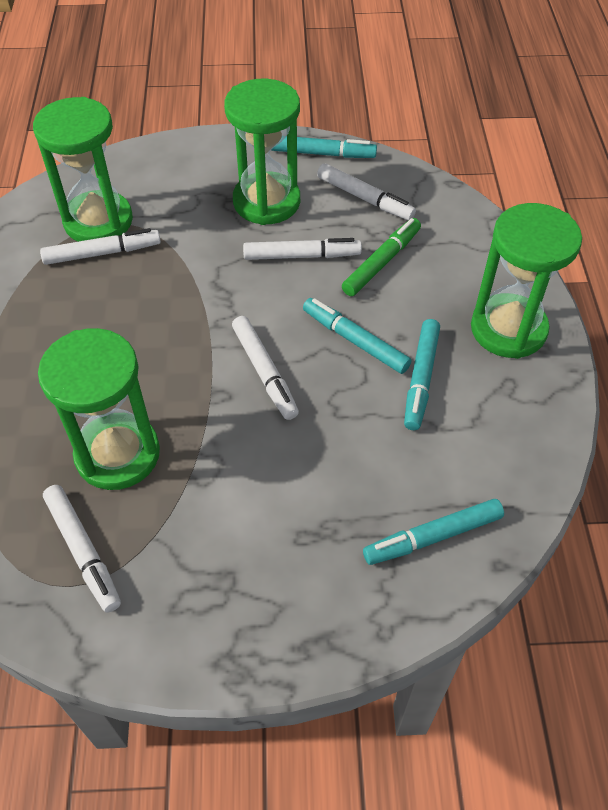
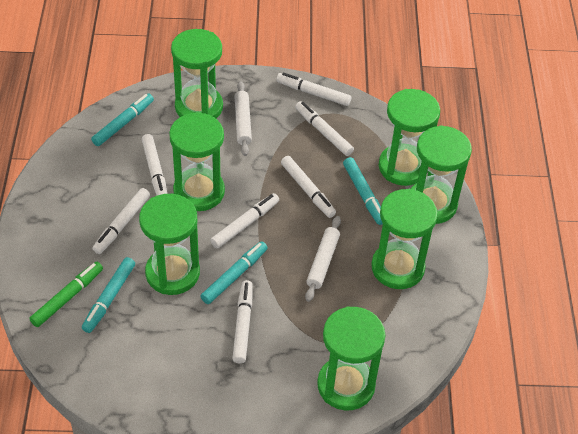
green hourglass: [33,97,133,242] [38,328,160,490] [224,79,300,225] [471,203,582,359] = 4 -> [139,194,200,295] [169,112,225,211] [171,29,223,118] [317,306,386,411] [371,189,438,289] [379,89,440,186] [411,125,472,224] = 7
white marker: [40,228,161,265] [43,485,121,613] [232,316,299,420] [243,238,362,260] [317,163,416,220] = 5 -> [92,188,150,254] [142,134,167,196] [210,193,279,248] [232,280,253,364] [276,72,351,106] [281,156,336,218] [295,101,354,156] = 7
white rolling pin: none = 0 -> [234,81,252,156] [305,216,341,302] = 2

